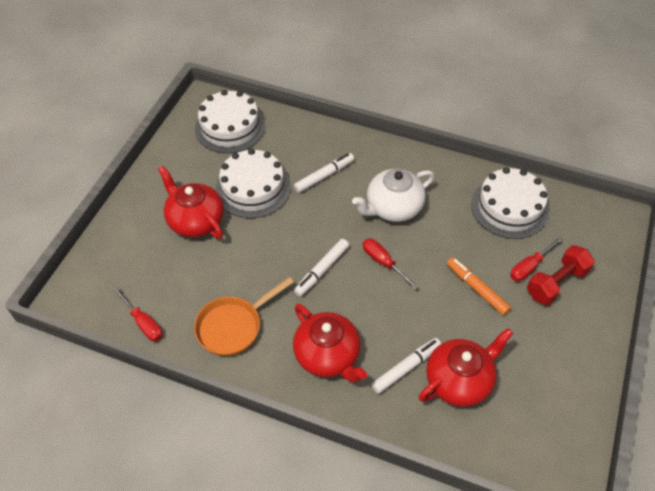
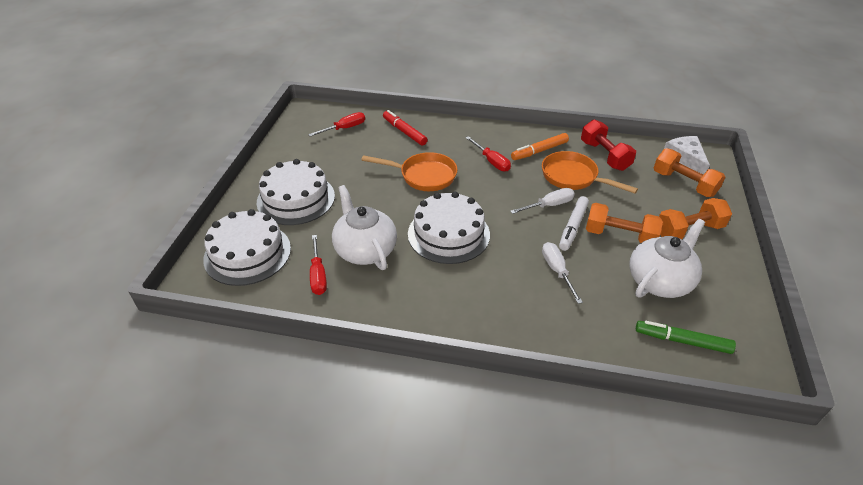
green marker: none = 0 -> [636,321,736,354] = 1
orange dumbbell: none = 0 -> [586,203,663,243] [654,148,725,197] [659,198,732,239] = 3
orange pan: [194,277,294,356] = 1 -> [362,152,458,191] [542,151,638,194] = 2
red marker: none = 0 -> [383,110,428,146] = 1
red teapot: [158,166,224,239] [293,304,367,382] [419,328,513,407] = 3 -> none = 0
white cheese: none = 0 -> [664,136,710,175] = 1
white marker: [294,153,354,193] [294,239,349,296] [371,338,441,394] = 3 -> [559,196,589,251] = 1
white screwdriver: none = 0 -> [510,188,575,214] [542,242,583,304] = 2
white teapot: [352,169,434,222] = 1 -> [332,185,397,270] [630,219,705,298] = 2

